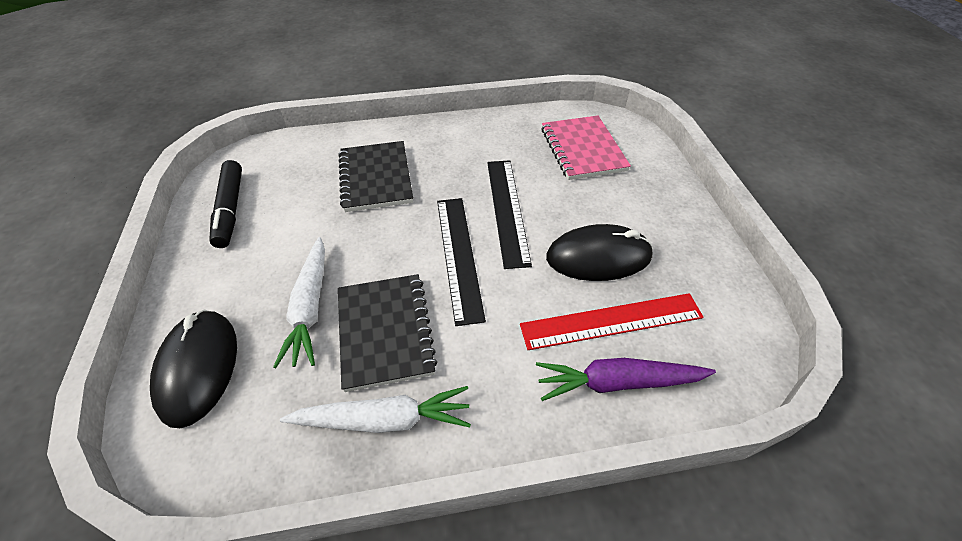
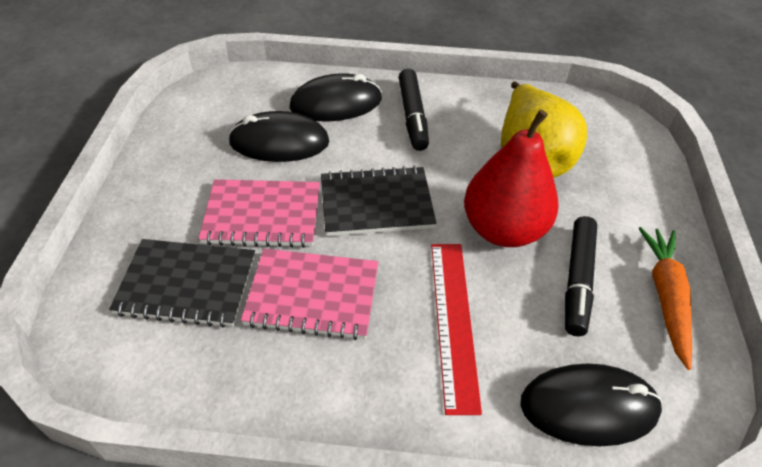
black marker: [209,160,242,248] = 1 -> [399,69,429,151] [565,216,597,336] = 2
black mouse: [150,310,237,428] [546,224,653,281] = 2 -> [228,111,330,162] [290,74,382,121] [520,363,662,446] = 3
black ruler: [437,198,486,326] [487,160,532,269] = 2 -> none = 0
orange carrot: none = 0 -> [639,227,692,370] = 1
pink notebook: [541,116,631,180] = 1 -> [198,179,320,248] [241,248,378,340] = 2
purple carrot: [536,358,716,401] = 1 -> none = 0
red pear: none = 0 -> [464,110,558,247] = 1
white carrot: [273,237,325,368] [280,386,471,433] = 2 -> none = 0
yellow pear: none = 0 -> [501,81,587,178] = 1

